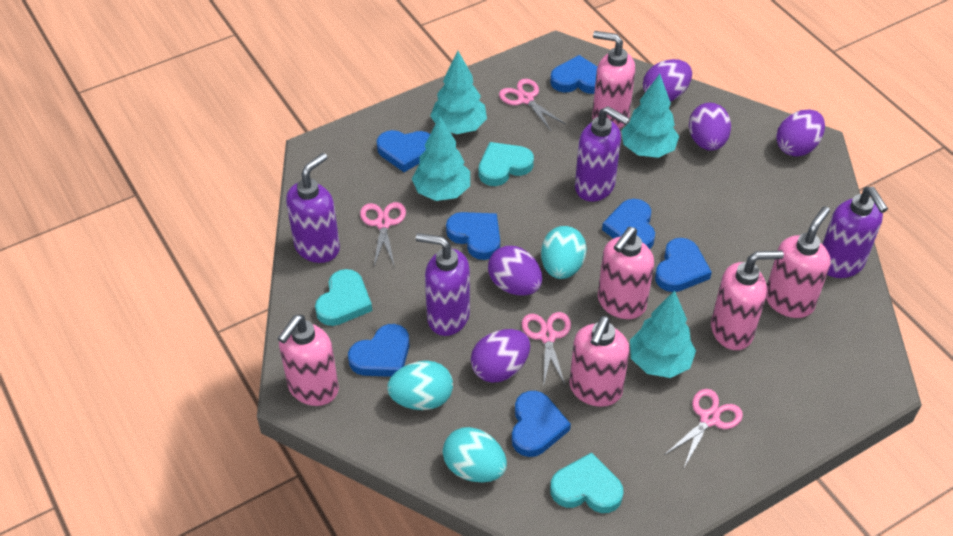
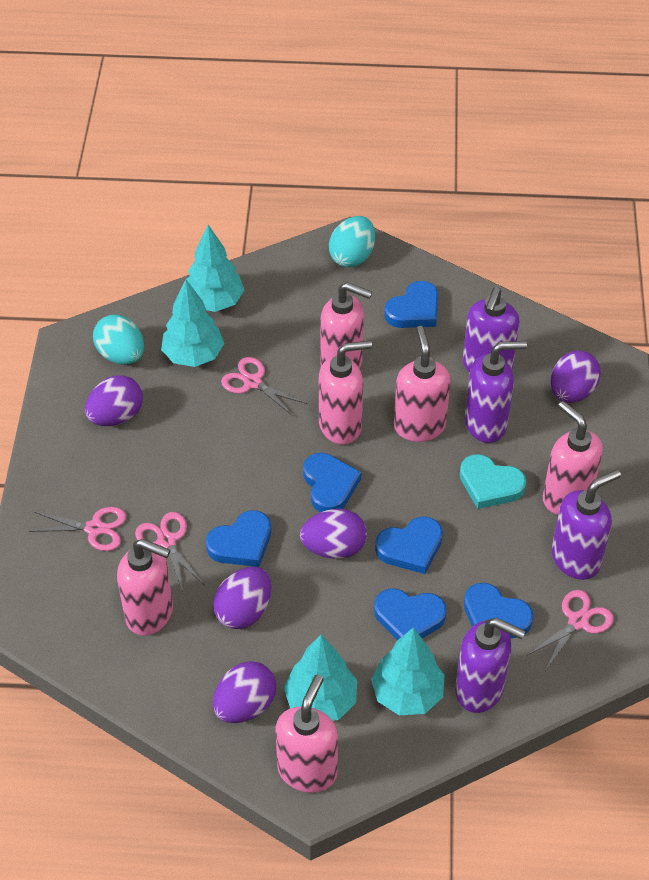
blue heart: [348,324,410,377] [377,130,430,172] [446,212,500,260] [512,391,571,457] [550,55,597,94] [602,199,655,249] [655,238,712,292] = 7 -> [206,510,271,567] [303,453,361,512] [374,588,447,640] [375,516,443,574] [384,281,438,328] [464,583,533,638] = 6
turquoise egg: [387,361,453,410] [443,427,507,483] [541,226,587,279] = 3 -> [93,314,144,365] [329,216,375,267] = 2
turquoise heart: [315,269,372,326] [479,142,534,186] [550,452,624,513] = 3 -> [460,454,526,509] = 1

